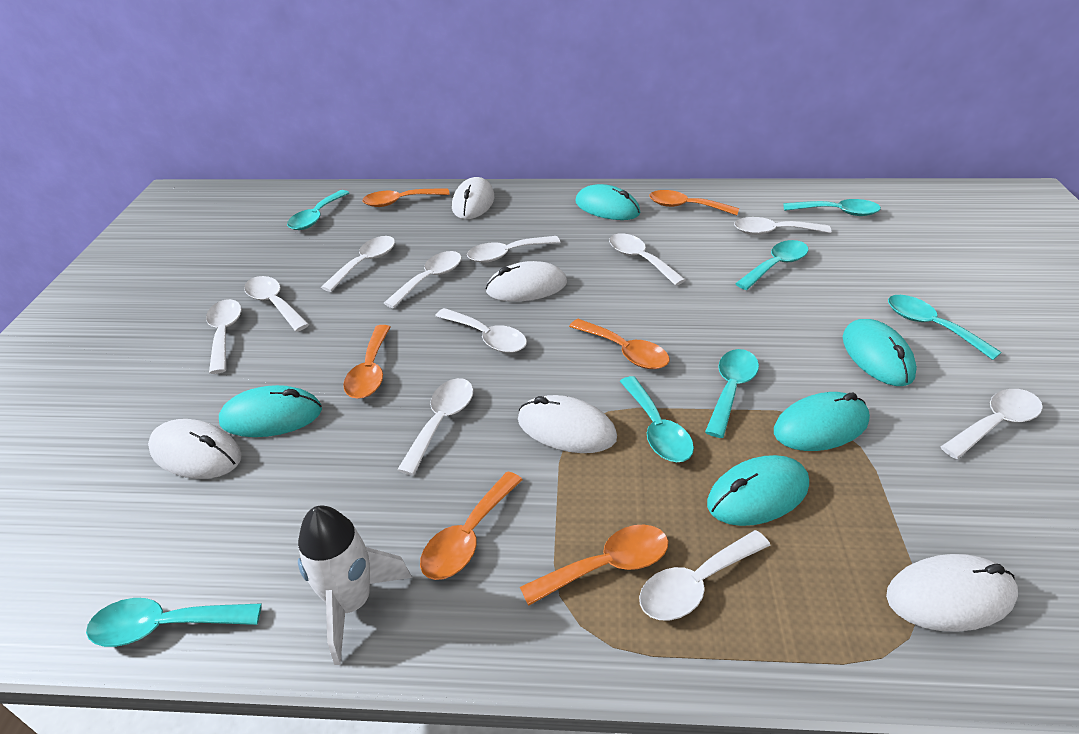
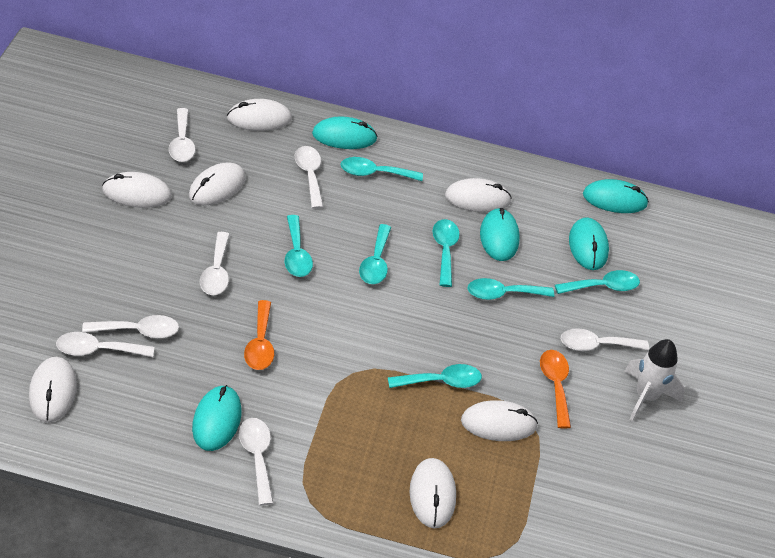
orange spoon: [343,325,390,399] [362,188,450,207] [420,471,523,580] [520,524,668,606] [569,319,669,369] [649,190,739,215] = 6 -> [244,300,274,370] [540,350,571,429] = 2
white mouse: [148,419,241,479] [452,177,494,219] [485,261,567,302] [518,395,617,453] [886,554,1018,632] = 5 -> [29,357,77,422] [102,172,172,208] [189,163,246,205] [227,99,292,131] [409,458,456,528] [445,178,512,212] [461,400,538,441] = 7
white spoon: [206,299,242,374] [244,276,309,332] [321,236,395,292] [384,251,462,309] [397,378,474,475] [435,308,527,353] [467,236,561,263] [609,233,685,286] [639,530,771,621] [734,217,831,235] [941,389,1043,459] = 11 -> [56,332,154,357] [82,315,179,338] [169,108,196,162] [200,232,230,295] [239,418,273,505] [295,146,323,209] [561,328,649,351] = 7

